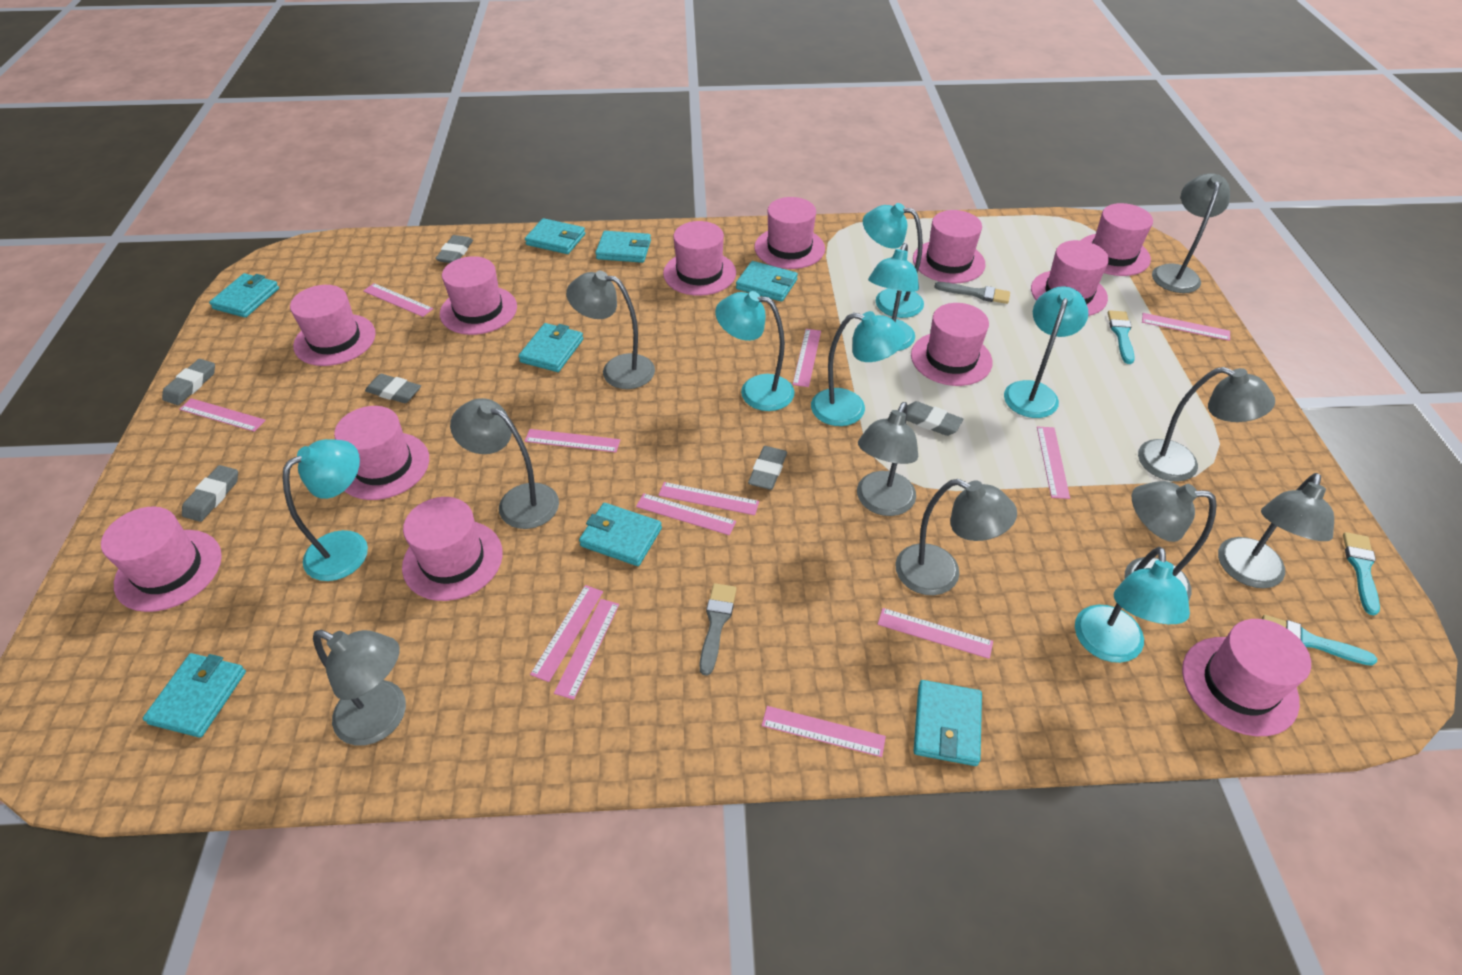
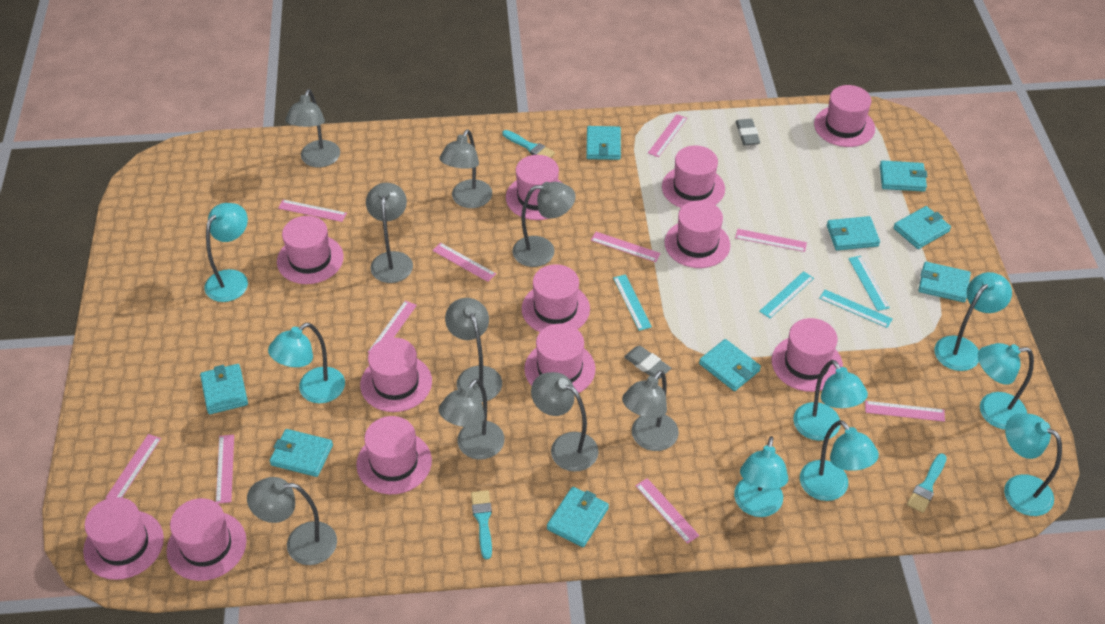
grey brush: [699,583,737,676] [934,282,1010,304] = 2 -> none = 0
grey eraser: [162,359,215,405] [182,465,238,522] [365,374,421,403] [435,235,473,263] [748,446,787,490] [906,401,963,436] = 6 -> [624,346,671,379] [736,119,760,145] = 2
pink ruler: [179,398,266,432] [363,283,433,317] [525,429,620,452] [530,585,603,682] [554,599,619,700] [636,493,736,535] [658,482,759,515] [762,706,886,757] [793,329,821,387] [878,608,993,659] [1037,427,1070,499] [1142,313,1230,341] = 12 -> [106,434,161,499] [216,434,234,504] [278,200,347,222] [368,301,417,353] [432,243,496,282] [591,232,661,262] [636,478,699,544] [648,114,687,157] [735,229,807,252] [865,401,945,422] = 10
turquoise lamp: [283,439,368,581] [715,291,795,411] [811,311,906,426] [863,203,924,318] [868,243,919,351] [1004,286,1089,418] [1075,547,1190,663] = 7 -> [205,203,248,302] [268,323,345,403] [734,436,788,517] [793,360,868,441] [800,420,879,501] [934,272,1012,371] [978,343,1034,430] [1004,413,1062,516] = 8
turquoise ruler: none = 0 -> [613,274,652,331] [759,271,814,318] [819,290,892,328] [848,256,890,311] = 4
turquoise wallet: [143,653,246,738] [209,273,279,318] [519,323,583,372] [525,218,585,254] [579,503,662,566] [595,231,651,263] [736,261,798,302] [914,680,982,766] = 8 -> [200,364,248,415] [270,429,333,477] [547,487,609,547] [586,126,621,160] [699,339,761,391] [827,216,880,250] [880,161,928,192] [893,206,951,249] [918,262,971,302] = 9

